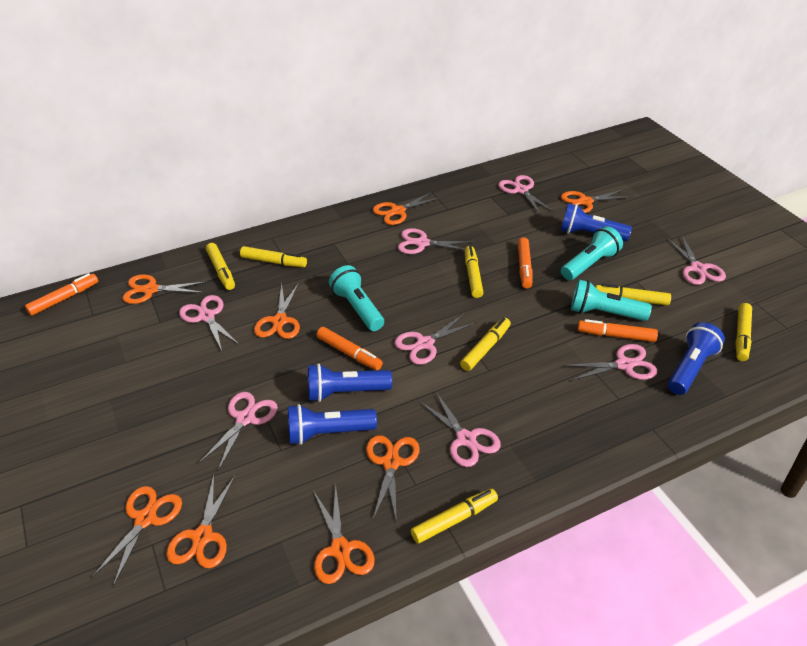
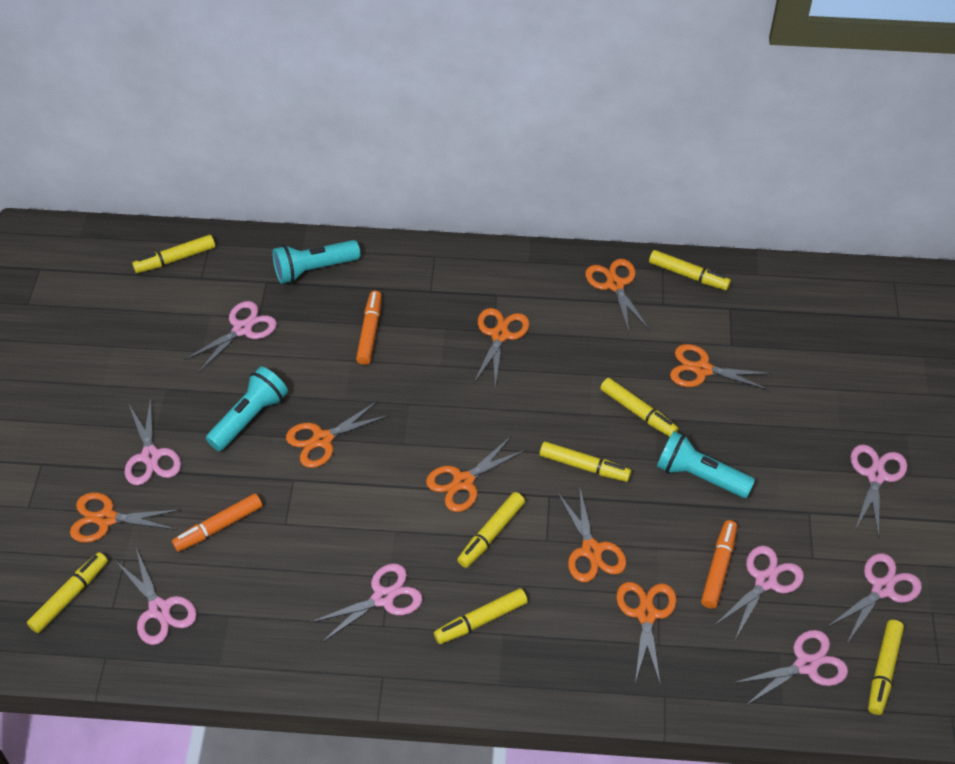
blue flashlight: [288,404,377,445] [308,363,392,402] [561,203,632,241] [668,322,725,395] = 4 -> none = 0
orange marker: [25,273,98,316] [317,327,383,370] [517,237,533,288] [578,319,658,342] = 4 -> [172,493,262,552] [356,291,382,365] [701,520,737,609] = 3
yellow marker: [206,243,235,290] [240,246,307,267] [411,488,498,543] [460,318,511,371] [465,246,484,298] [596,284,671,305] [735,303,752,361] = 7 -> [27,552,108,633] [132,235,215,273] [434,588,528,644] [457,492,525,568] [540,442,631,482] [600,378,679,437] [649,250,731,290] [868,620,904,715] = 8

